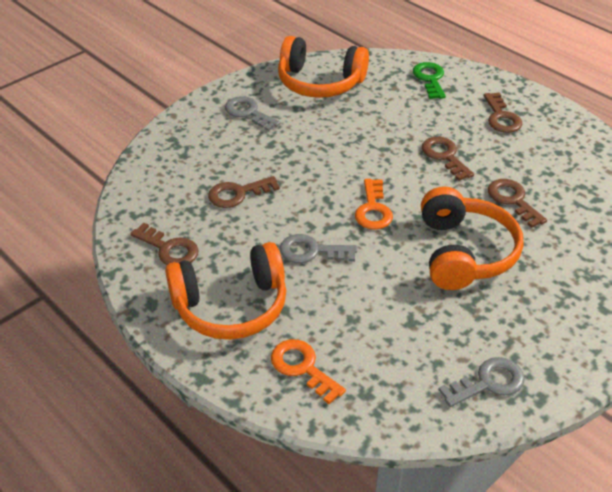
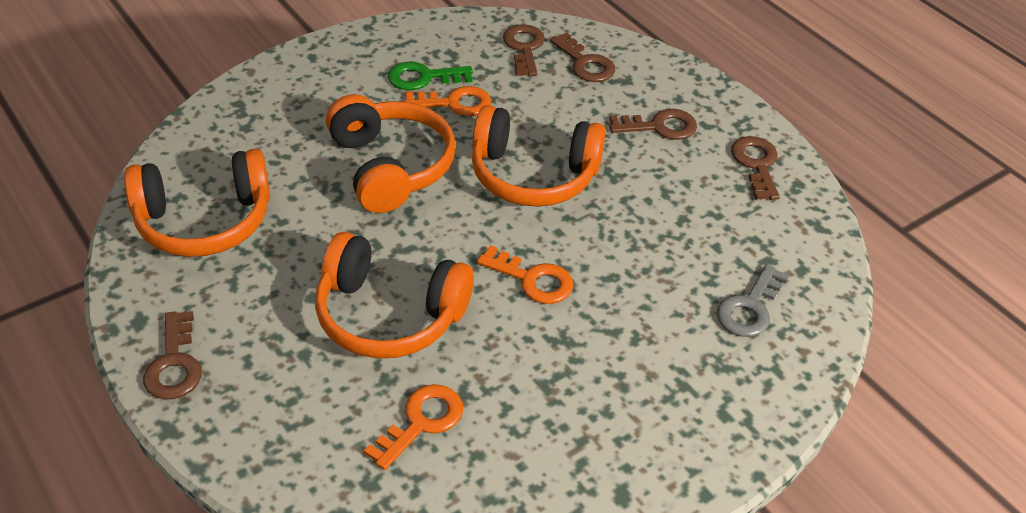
grey key: [225,96,280,131] [279,234,357,263] [439,357,525,407] = 3 -> [717,264,789,337] = 1
orange headphones: [165,242,286,340] [278,36,369,98] [421,187,524,290] = 3 -> [124,149,270,257] [315,232,474,359] [326,94,456,213] [472,105,606,207] = 4
orange key: [271,339,346,404] [355,179,393,230] = 2 -> [364,384,463,470] [404,86,491,116] [477,245,574,304] = 3

